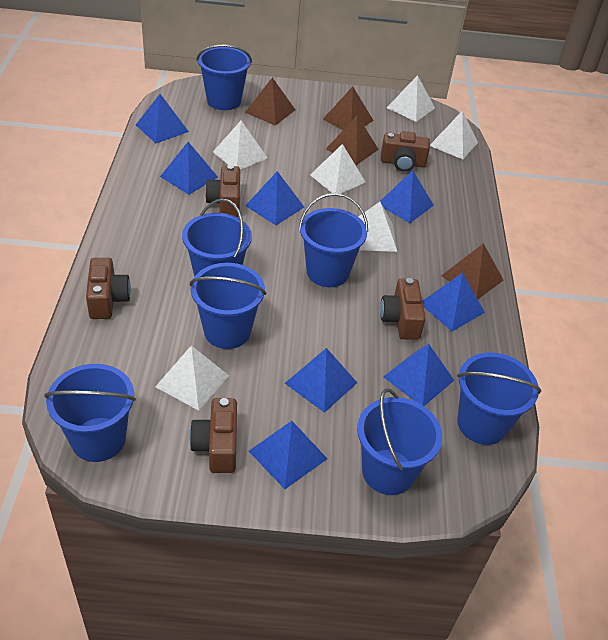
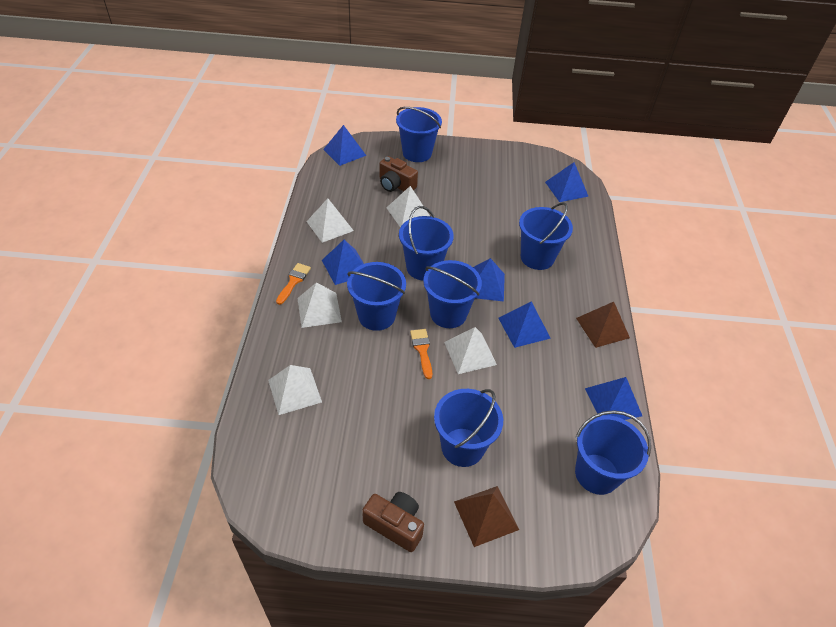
blue pyramid: [136,94,189,143] [160,142,218,195] [245,171,304,225] [249,421,327,489] [285,348,357,413] [380,170,434,223] [383,344,454,406] [422,273,485,331] = 8 -> [322,240,364,285] [323,125,366,166] [473,258,505,302] [498,301,551,348] [545,162,589,202] [585,377,642,420] = 6
brown camera: [86,258,131,319] [190,398,237,473] [205,165,240,217] [380,278,426,340] [381,131,430,172] = 5 -> [362,492,424,552] [380,156,418,192] = 2
brown pyramid: [245,77,295,126] [323,87,374,130] [326,116,379,165] [441,243,503,299] = 4 -> [454,486,519,547] [576,302,630,348] = 2
orange brush: none = 0 -> [276,263,311,305] [410,329,432,379] = 2
white pyramid: [155,346,229,411] [213,121,267,170] [310,144,366,194] [358,202,397,252] [387,75,435,122] [430,111,478,159] = 6 -> [268,365,322,415] [297,282,342,328] [306,198,354,243] [387,186,430,227] [444,327,497,374] = 5

